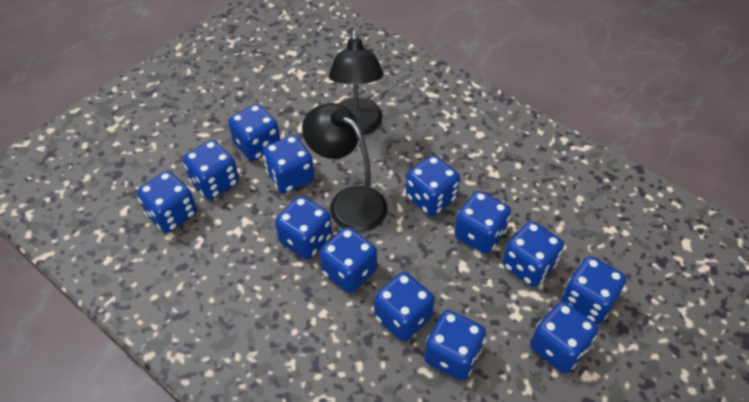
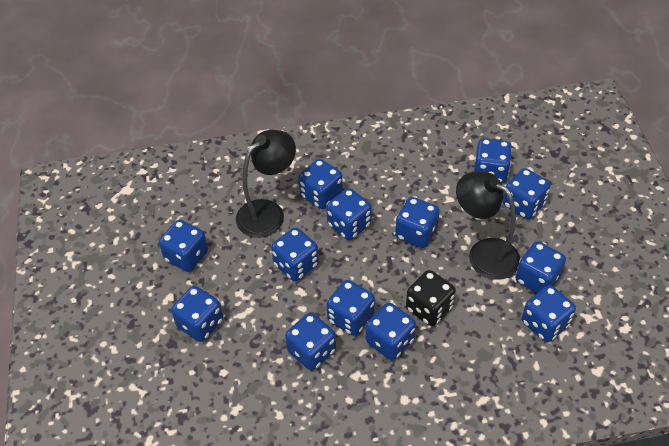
black dice: none = 0 -> [406,270,456,326] = 1

